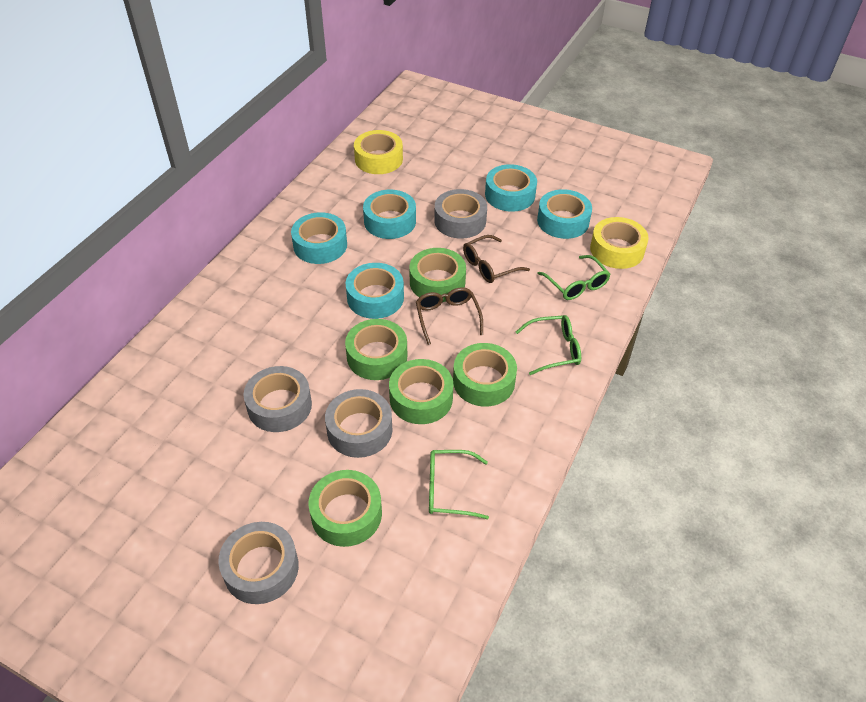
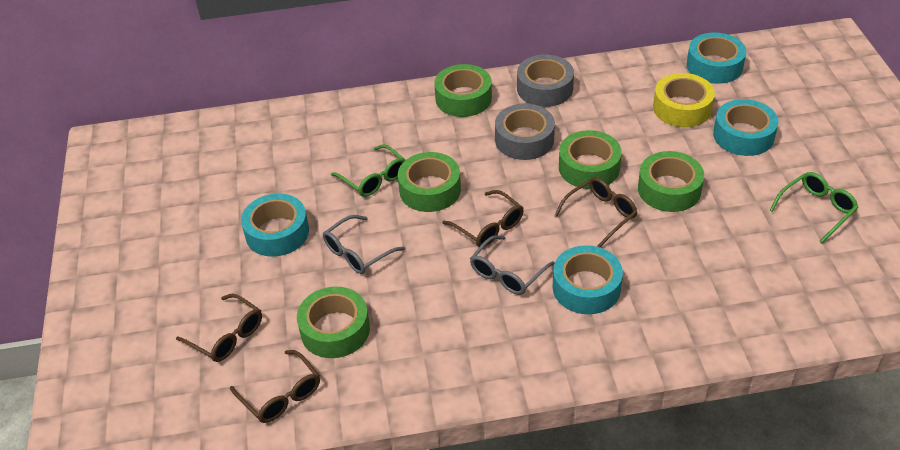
brown glasses: [416,287,483,345] [463,235,530,283] = 2 -> [176,294,262,362] [230,350,320,423] [443,190,523,247] [554,177,638,247] = 4
green glasses: [429,450,489,519] [516,315,581,375] [537,255,610,300] = 3 -> [331,144,405,197] [770,172,858,243] = 2
grey glasses: none = 0 -> [323,215,405,274] [470,235,555,295] = 2
grey tape: [218,522,299,604] [243,366,312,432] [325,389,392,458] [434,189,487,239] = 4 -> [495,104,555,160] [517,55,574,107] = 2
turquoise tape: [291,212,347,264] [346,263,404,319] [363,190,416,239] [485,164,537,212] [537,189,592,239] = 5 -> [241,194,309,257] [553,245,623,314] [686,33,746,84] [713,99,778,156] = 4
yellow tape: [354,130,403,174] [590,217,648,269] = 2 -> [653,73,715,127] = 1

